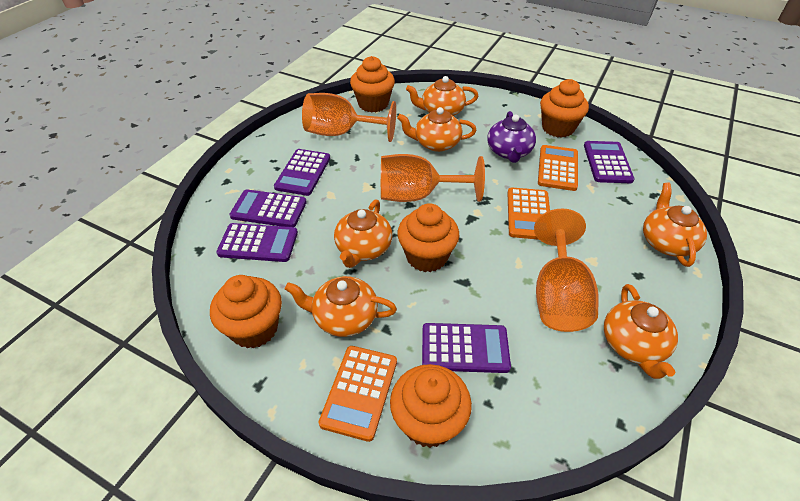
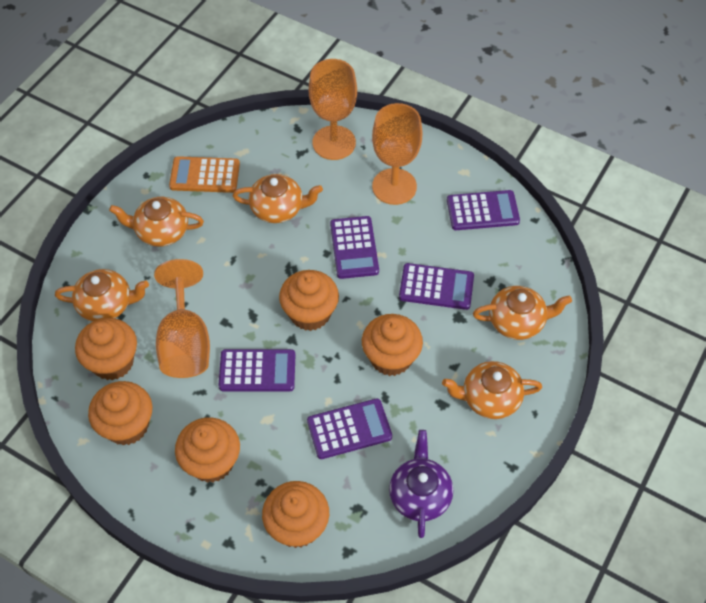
orange calculator: [318,346,397,442] [508,188,550,240] [538,145,578,191] = 3 -> [169,156,240,193] = 1
orange cupcake: [210,275,282,348] [350,56,395,112] [390,364,472,448] [397,203,459,272] [540,79,589,138] = 5 -> [75,318,137,380] [88,381,152,446] [175,417,240,483] [262,481,329,548] [279,270,339,331] [362,314,423,376] = 6
orange teapot: [285,276,397,337] [334,200,392,268] [397,107,477,152] [406,76,478,116] [604,284,678,379] [643,183,707,267] = 6 -> [55,269,149,322] [109,197,204,247] [233,174,323,223] [442,361,542,419] [473,286,572,340] = 5

